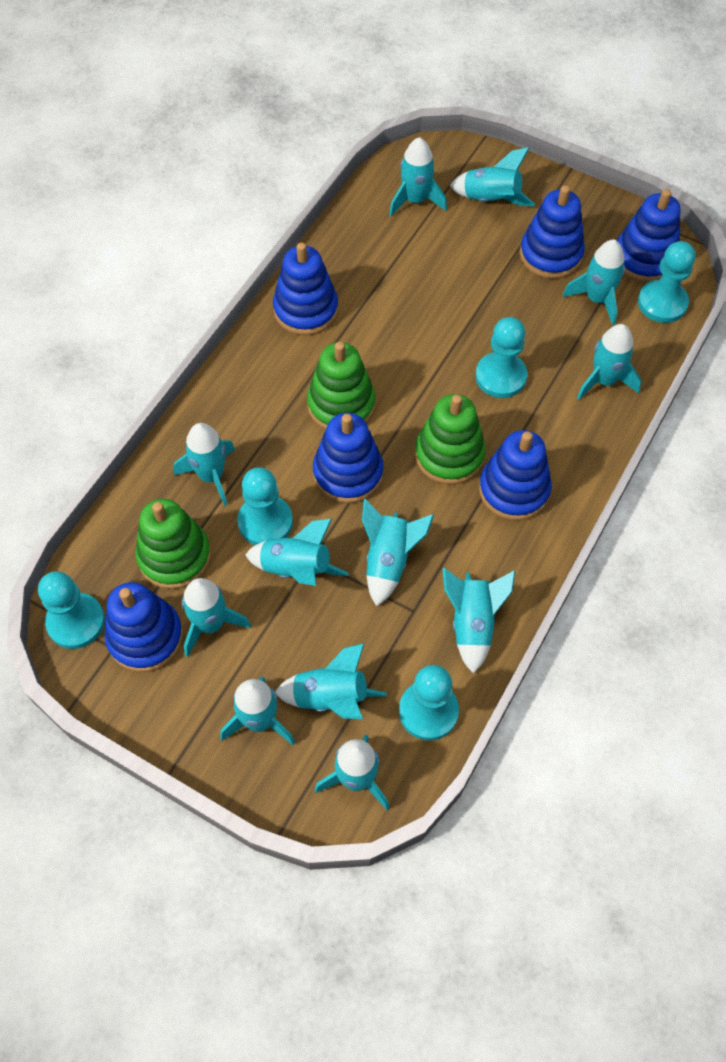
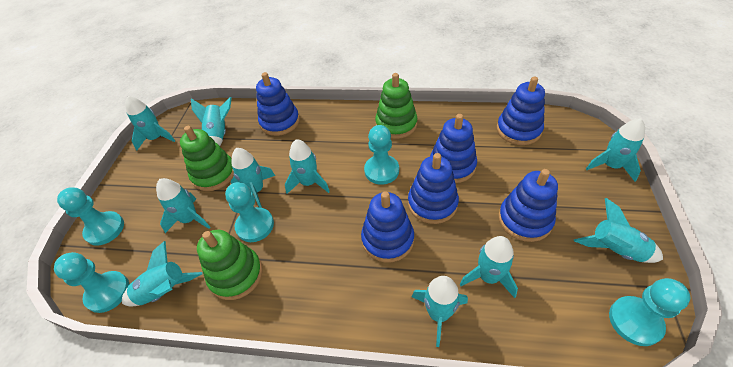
turquoise rocket: [174,423,235,506] [182,578,251,657] [220,677,295,745] [245,519,349,586] [275,643,387,719] [315,734,389,810] [362,499,434,607] [389,137,447,216] [443,568,515,674] [449,147,535,206] [563,240,625,325] [577,324,641,400] = 12 -> [122,241,203,306] [125,96,175,151] [156,178,211,233] [191,97,232,146] [231,148,275,208] [285,139,330,194] [412,276,468,347] [460,236,518,298] [574,198,663,263] [586,118,645,182] = 10

